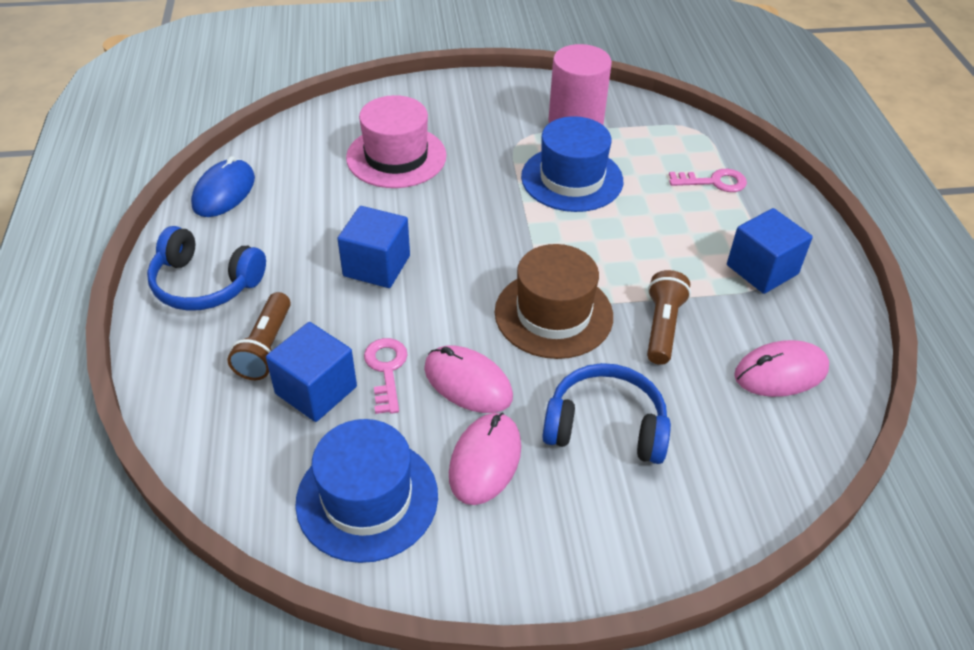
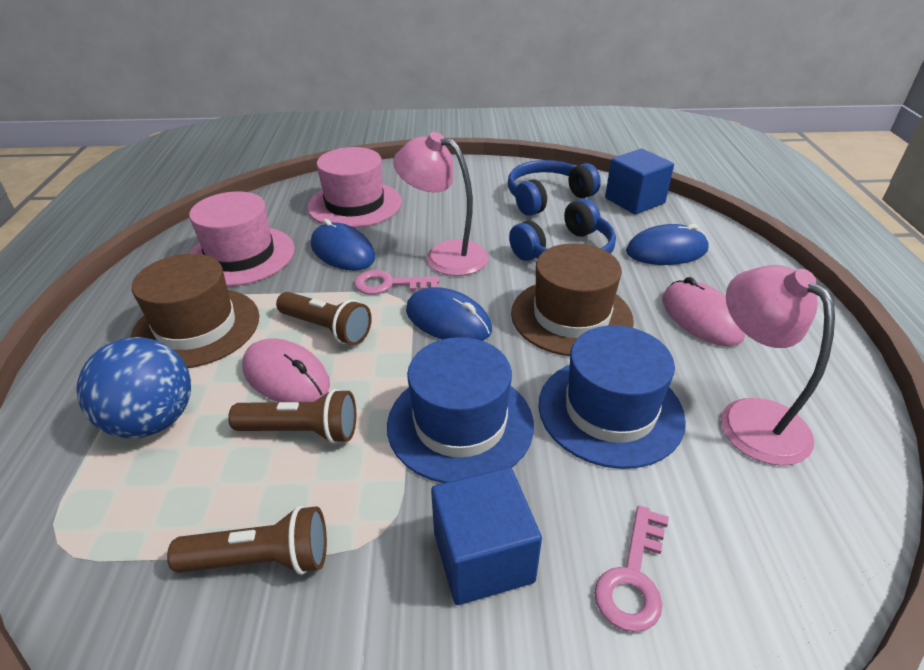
blue ball: none = 0 -> [76,337,191,438] = 1
blue cube: [266,322,357,422] [338,206,410,288] [727,208,813,294] = 3 -> [431,467,542,605] [605,149,674,215] = 2
blue mouse: [191,156,255,217] = 1 -> [311,219,375,270] [406,287,492,341] [626,224,709,265] = 3
brown flashlight: [228,292,291,380] [647,270,691,365] = 2 -> [167,506,327,575] [228,389,356,444] [276,292,372,345] = 3
brown hat: [495,244,613,359] = 1 -> [130,254,259,368] [511,243,634,356] = 2
pink cylinder: [548,44,612,125] = 1 -> none = 0
pink hat: [346,95,447,188] = 1 -> [189,192,295,286] [308,147,402,228] = 2
pink lamp: none = 0 -> [393,132,489,276] [721,265,835,466] = 2
pink mouse: [424,346,513,413] [449,412,521,505] [734,340,829,397] = 3 -> [242,338,330,402] [662,277,745,346] = 2

